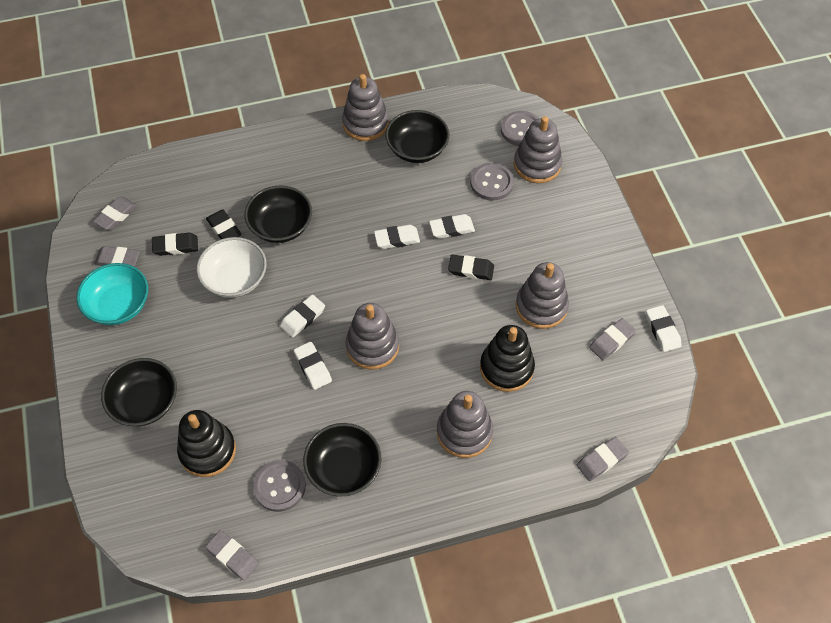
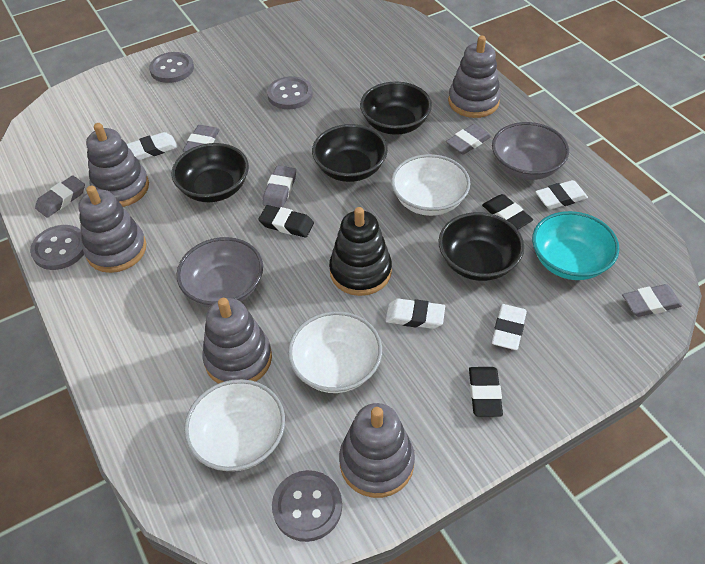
black stacking toy: [177,410,236,477] [480,325,535,392] = 2 -> [329,207,392,296] = 1
grey bowl: none = 0 -> [176,237,263,307] [492,122,569,180] = 2
grey button: [253,460,306,512] [470,163,514,201] [501,111,539,146] = 3 -> [30,225,84,270] [149,52,194,83] [267,76,313,109] [272,470,342,542] = 4
white bowl: [197,237,267,298] = 1 -> [184,379,285,471] [288,311,382,393] [391,154,471,216] = 3
white eraser: [280,294,325,338] [294,342,332,390] [374,225,420,249] [429,214,475,239] [646,305,681,352] = 5 -> [127,132,178,160] [386,299,445,329] [492,304,527,350] [535,180,588,210] = 4

